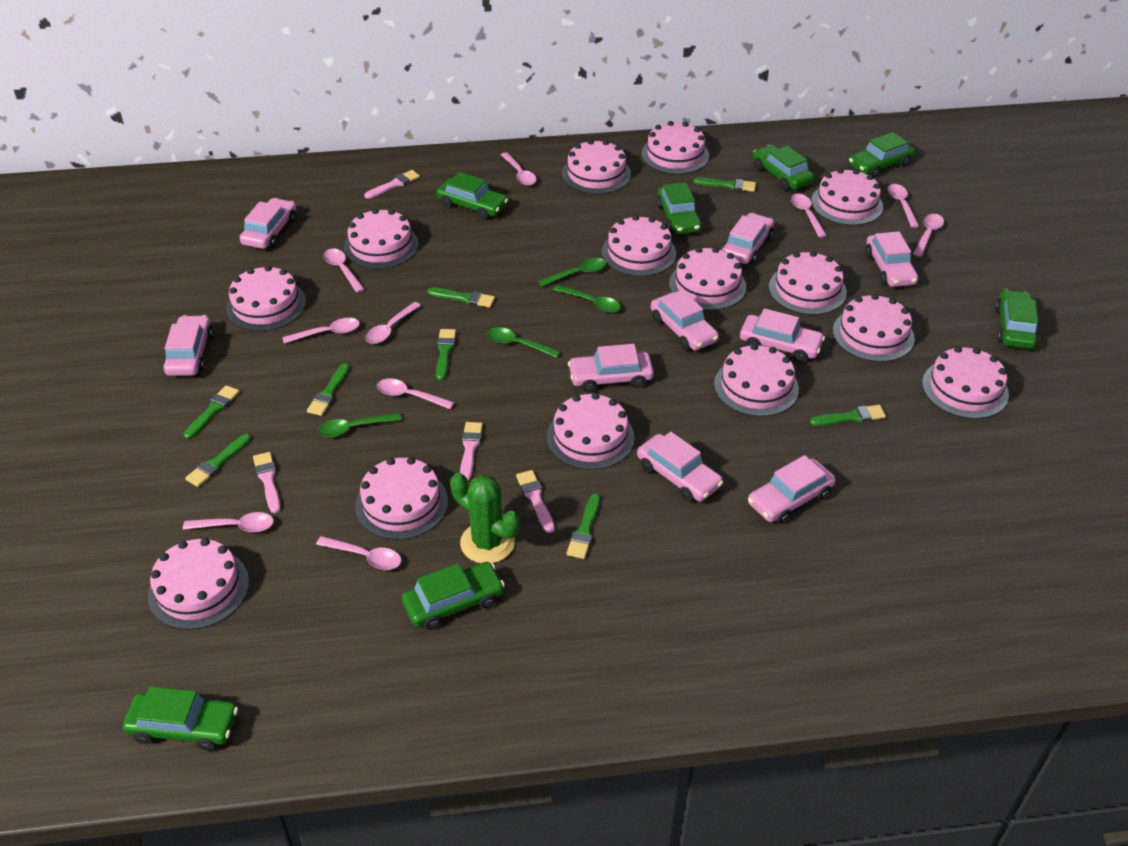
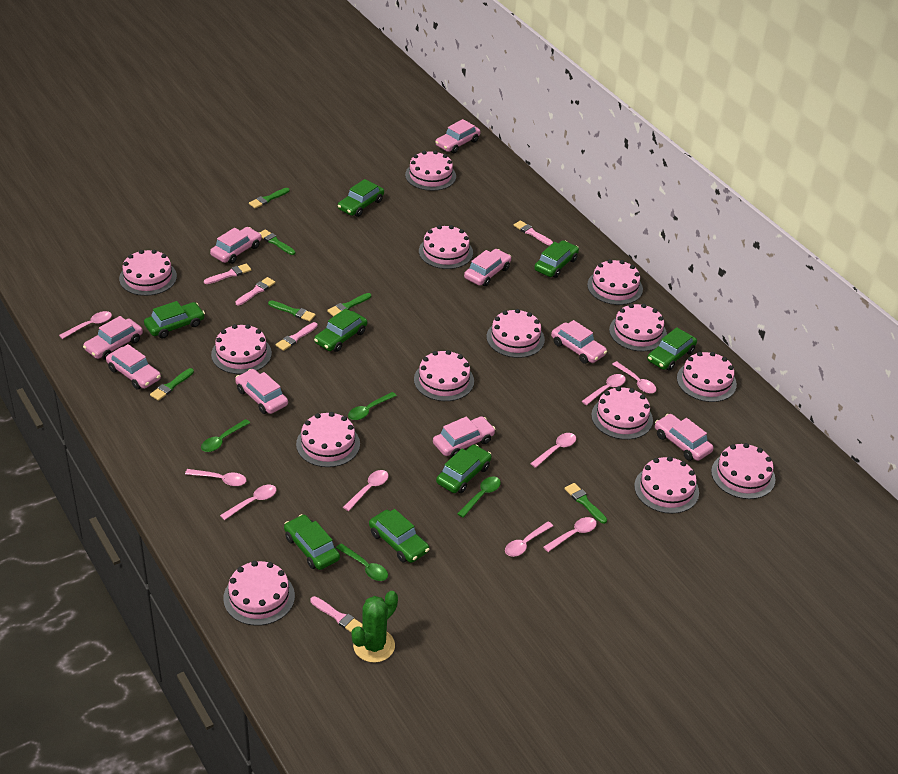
green brush: [184,385,240,439] [185,434,251,487] [307,363,349,416] [427,288,495,308] [436,329,456,380] [567,494,600,559] [694,177,756,192] [810,405,886,426] = 8 -> [150,368,194,401] [249,188,290,208] [260,229,295,255] [268,300,316,322] [327,293,371,317] [565,483,607,524] = 6
green car: [123,687,238,751] [402,562,505,630] [436,172,508,220] [656,182,702,234] [753,145,814,190] [849,132,915,178] [995,289,1038,349] = 7 -> [144,301,205,338] [284,514,340,570] [314,308,367,352] [338,179,384,217] [369,509,429,563] [436,445,492,493] [534,240,579,278] [647,327,697,371] = 8
pink brush: [253,452,281,513] [364,170,420,199] [460,422,483,481] [516,470,555,533] = 4 -> [204,263,251,284] [235,277,275,305] [276,322,318,351] [310,596,362,632] [514,220,553,246] = 5
pink spoon: [183,512,274,532] [282,318,360,344] [316,536,402,570] [324,249,365,293] [365,302,421,344] [377,379,454,409] [501,152,537,186] [791,194,827,238] [887,184,919,228] [913,214,944,257] = 10 -> [59,311,112,339] [185,469,247,486] [220,485,277,520] [343,470,388,511] [505,521,553,557] [530,433,576,468] [543,517,597,552] [582,374,626,405] [612,361,657,394] = 9

